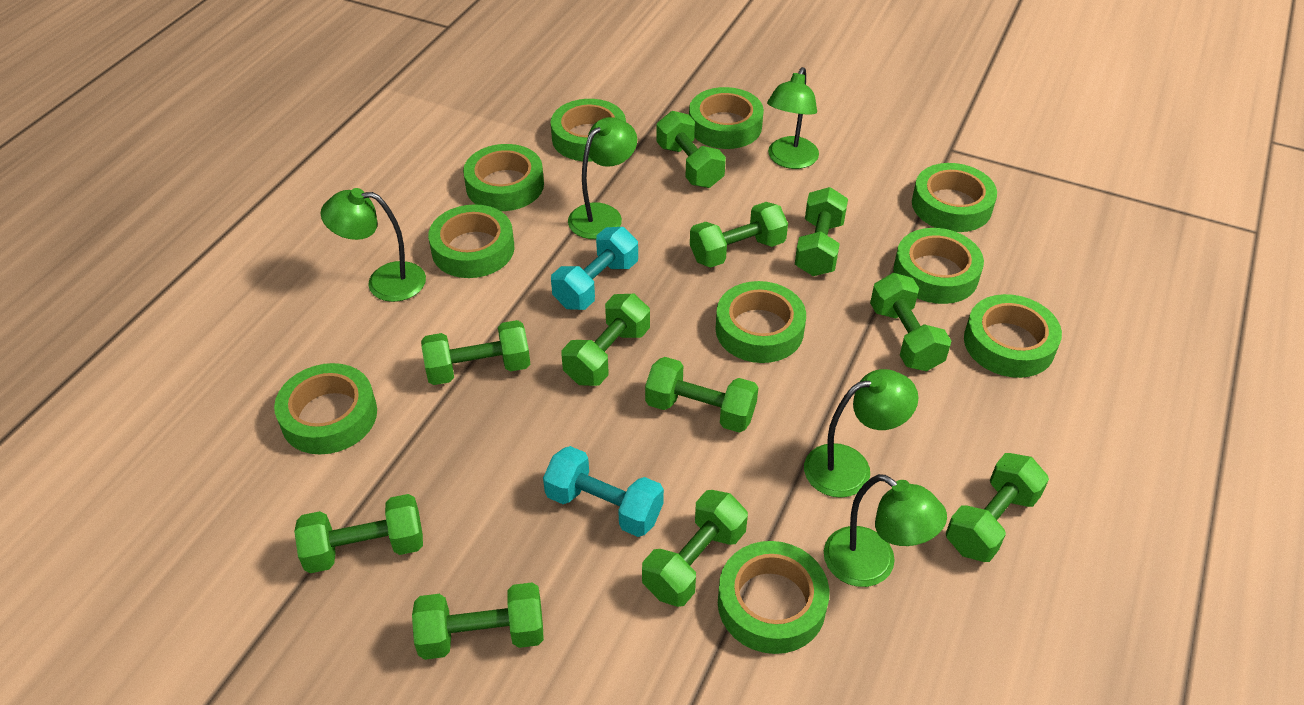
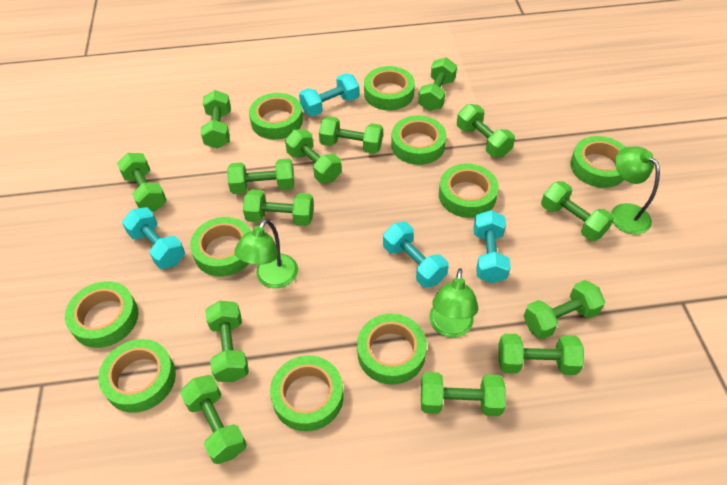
green dumbbell: [294,494,423,573] [412,583,544,660] [421,320,530,385] [562,294,650,386] [642,490,748,607] [645,357,758,432] [656,111,726,188] [690,202,788,268] [795,187,848,276] [870,273,951,371] [946,453,1049,562] = 11 -> [117,153,167,211] [180,375,247,464] [201,90,231,149] [205,301,249,382] [227,159,294,194] [243,189,314,226] [285,129,342,183] [319,116,383,154] [418,57,457,111] [421,372,506,416] [457,104,515,157] [498,334,584,375] [524,280,605,339] [541,181,614,241] = 14
green lamp: [320,188,426,302] [568,117,637,239] [767,67,819,169] [804,369,918,498] [824,474,947,587] = 5 -> [235,219,298,288] [429,268,478,338] [611,146,660,235] = 3
turquoise dumbbell: [543,446,664,537] [551,227,638,310] = 2 -> [122,207,185,269] [299,73,359,117] [383,222,449,288] [474,210,511,283] = 4

